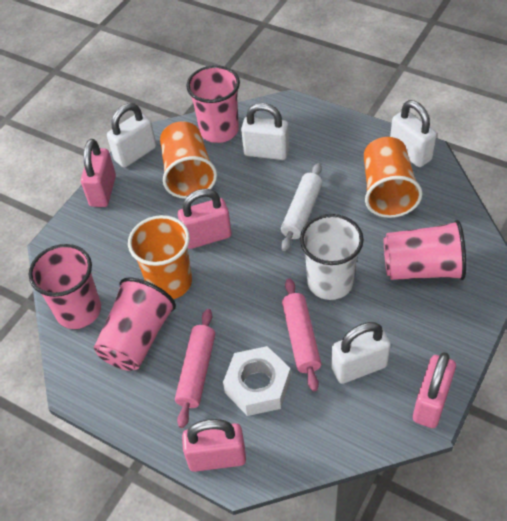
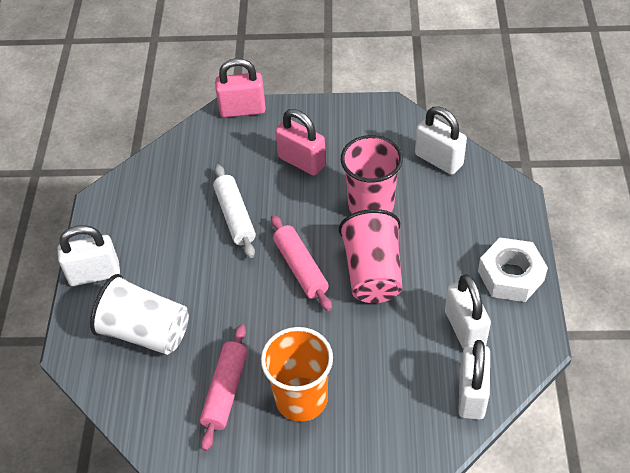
orange cup: [128,215,192,299] [160,121,217,199] [364,137,423,218] = 3 -> [261,327,333,422] = 1
pink cup: [29,244,101,329] [94,277,176,371] [186,65,240,143] [383,220,466,280] = 4 -> [339,209,402,303] [341,135,403,214] = 2
pink padlock: [81,139,116,207] [178,189,231,249] [182,419,246,472] [413,352,456,428] = 4 -> [215,58,266,117] [275,109,326,176] = 2

